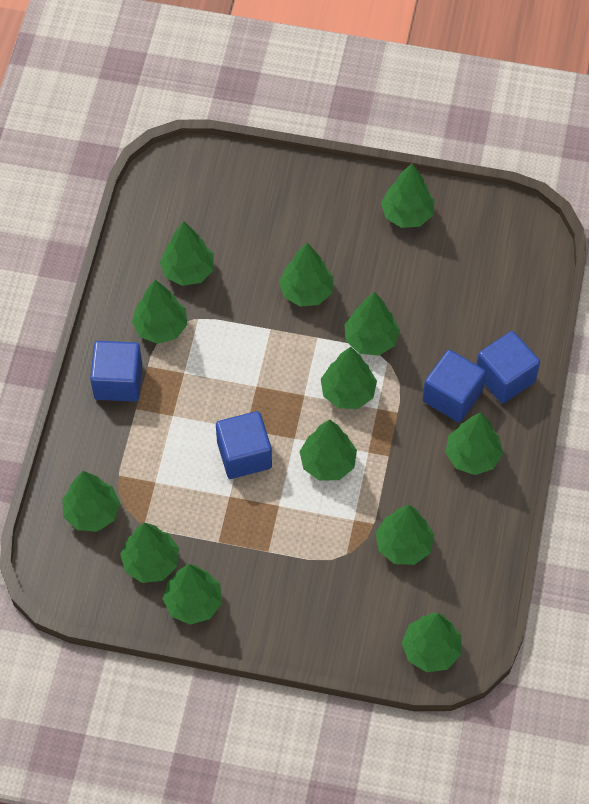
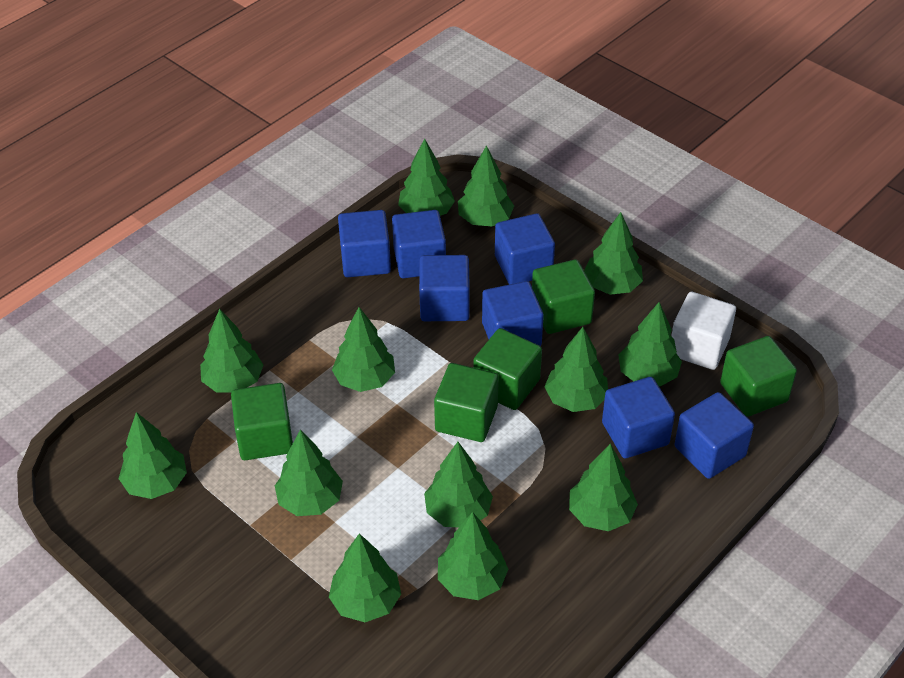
blue cube: [90,341,142,402] [216,411,272,479] [423,350,486,422] [477,331,540,404] = 4 -> [338,210,391,277] [392,210,446,278] [419,255,470,321] [482,281,544,346] [495,213,555,284] [602,377,675,458] [674,392,754,479] = 7
green cube: none = 0 -> [231,383,293,460] [434,363,499,442] [473,328,542,410] [532,259,595,334] [720,336,797,417] = 5
white cube: none = 0 -> [671,292,736,370] = 1

